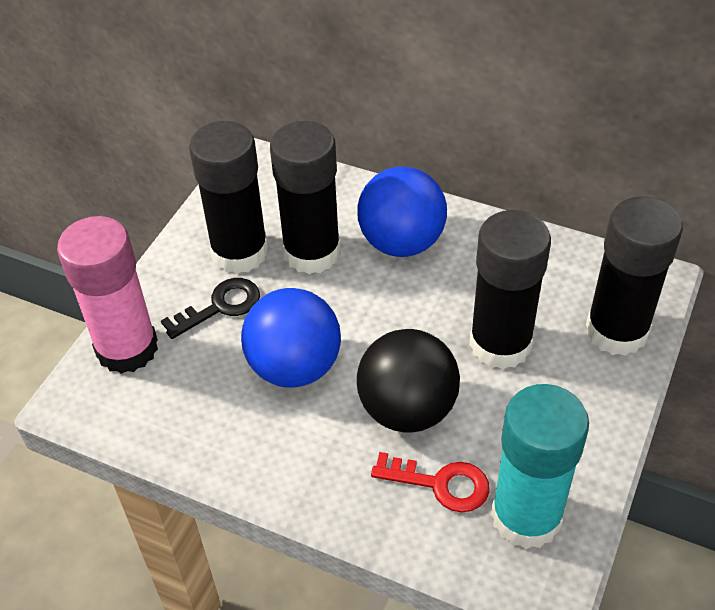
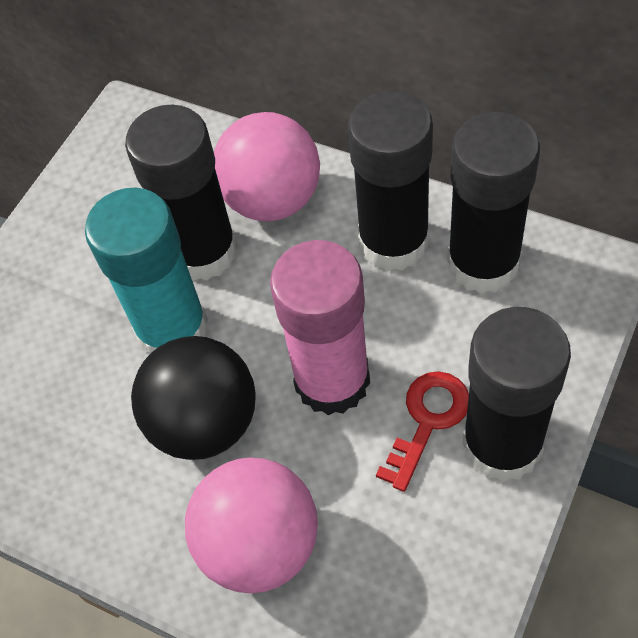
black key: [161,278,260,339] = 1 -> none = 0
blue ball: [241,288,341,387] [357,167,447,257] = 2 -> none = 0
pink ball: none = 0 -> [185,457,318,593] [214,112,320,221] = 2

